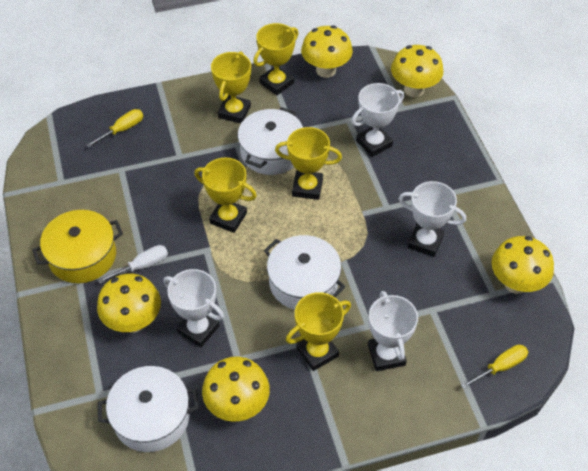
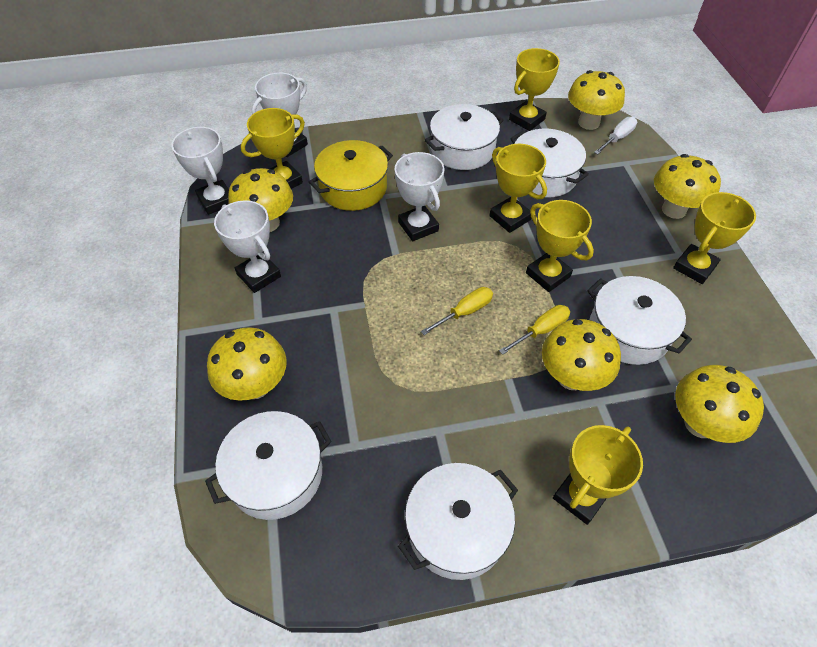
white pot: [98,366,199,452] [238,107,303,175] [264,235,345,310] = 3 -> [205,411,332,520] [398,463,518,580] [425,104,504,170] [510,129,589,197] [587,276,692,365] = 5
yellow mushroom: [97,274,161,332] [202,357,270,422] [301,25,353,78] [391,45,443,97] [492,236,554,294] = 5 -> [207,327,287,401] [228,168,293,232] [542,319,621,391] [568,70,625,130] [654,154,721,219] [675,365,764,443] = 6
yellow trophy: [194,158,257,233] [211,51,251,124] [253,23,298,95] [275,127,342,200] [286,292,351,371] = 5 -> [241,108,305,189] [489,144,547,233] [509,48,560,131] [526,200,594,292] [553,425,643,525] [673,192,756,284] = 6

